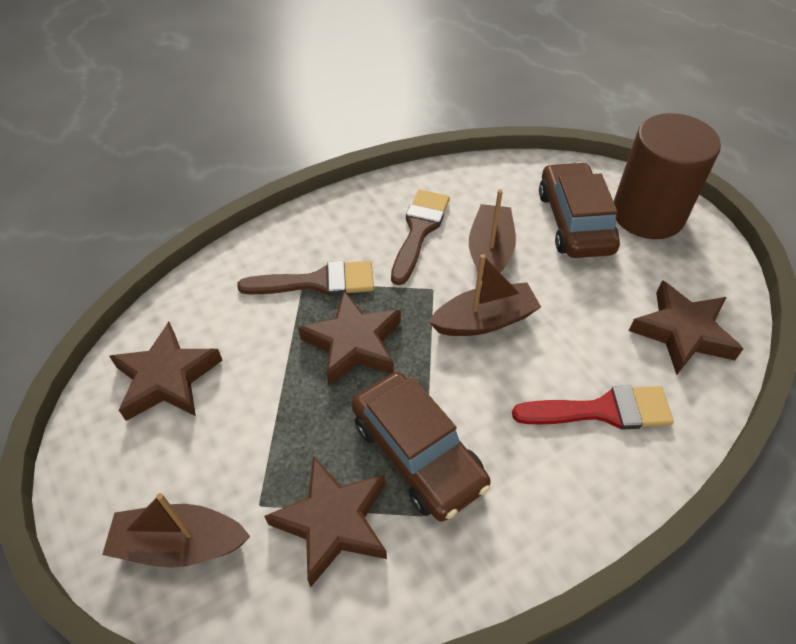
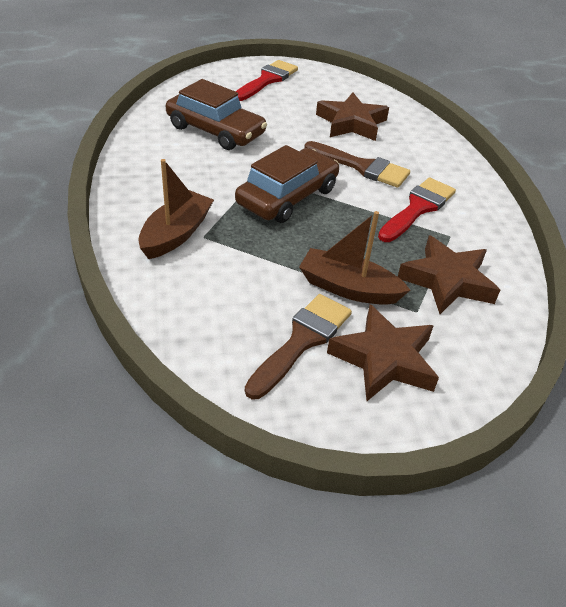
brown boat: [102,493,250,568] [429,254,541,336] [469,189,516,279] = 3 -> [138,159,214,259] [299,211,410,305] = 2
brown cylinder: [614,113,721,239] = 1 -> none = 0
brown star: [109,322,223,421] [264,456,387,587] [298,291,401,386] [629,280,744,375] = 4 -> [316,93,389,141] [327,304,439,401] [398,235,500,314] = 3
red brush: [512,385,674,430] = 1 -> [235,60,298,101] [378,178,456,242] = 2

